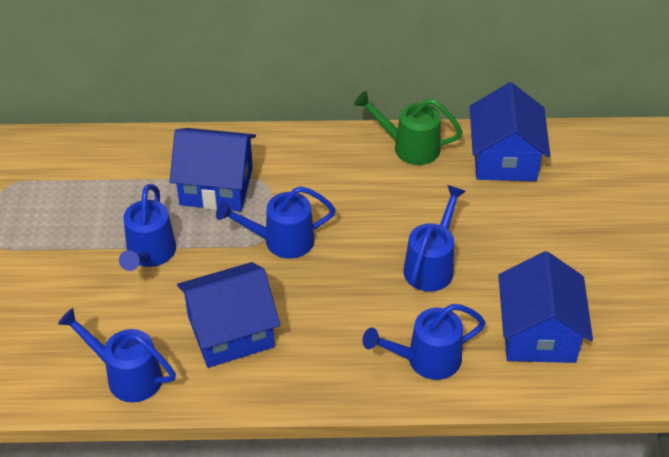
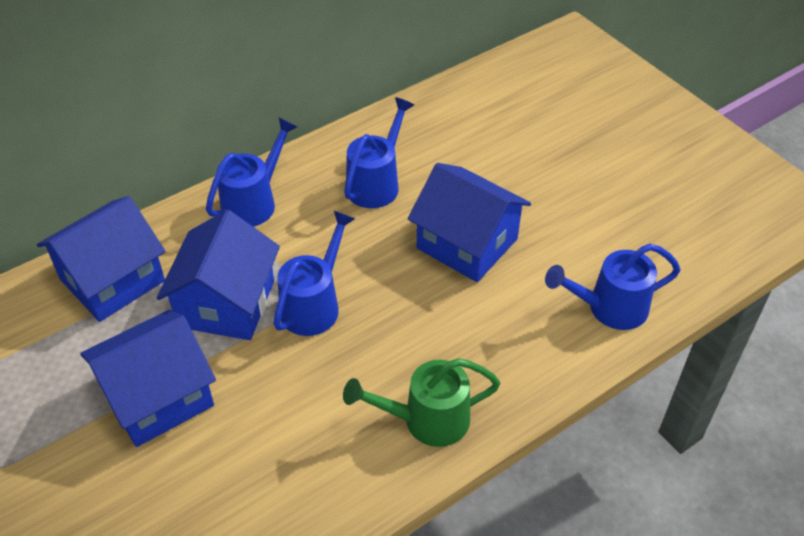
blue watering can: [58,308,176,402] [119,184,176,271] [216,186,335,259] [363,304,486,380] [403,185,466,292] = 5 -> [206,118,297,227] [273,211,355,336] [344,97,414,208] [545,244,681,330] = 4

